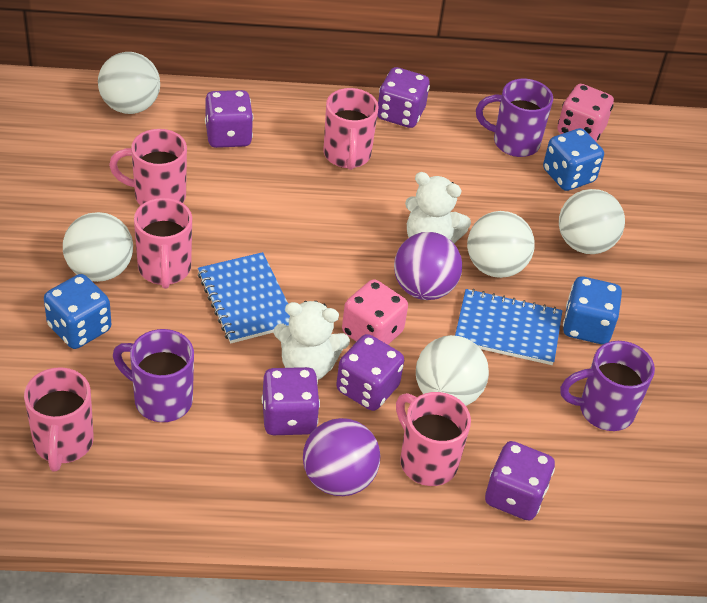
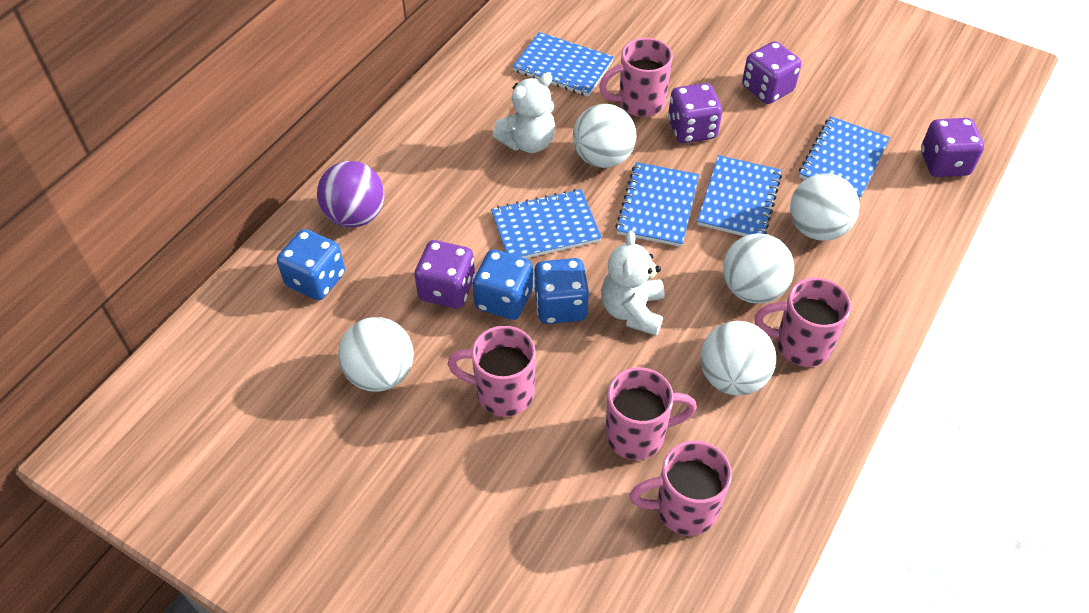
blue notebook: [198,252,290,343] [455,289,562,365] = 2 -> [491,189,602,258] [512,32,614,97] [615,162,699,247] [697,155,782,236] [799,116,890,200] = 5
pink dice: [342,279,408,345] [557,84,614,141] = 2 -> none = 0
purple ball: [303,418,381,496] [394,232,462,300] = 2 -> [317,161,384,228] = 1
purple dice: [205,90,253,148] [262,367,320,435] [336,334,404,411] [377,67,430,128] [485,441,555,520] = 5 -> [415,240,475,309] [668,83,722,143] [742,41,802,104] [921,118,984,177] = 4
purple mug: [113,329,194,422] [476,79,553,157] [560,341,655,431] = 3 -> none = 0

